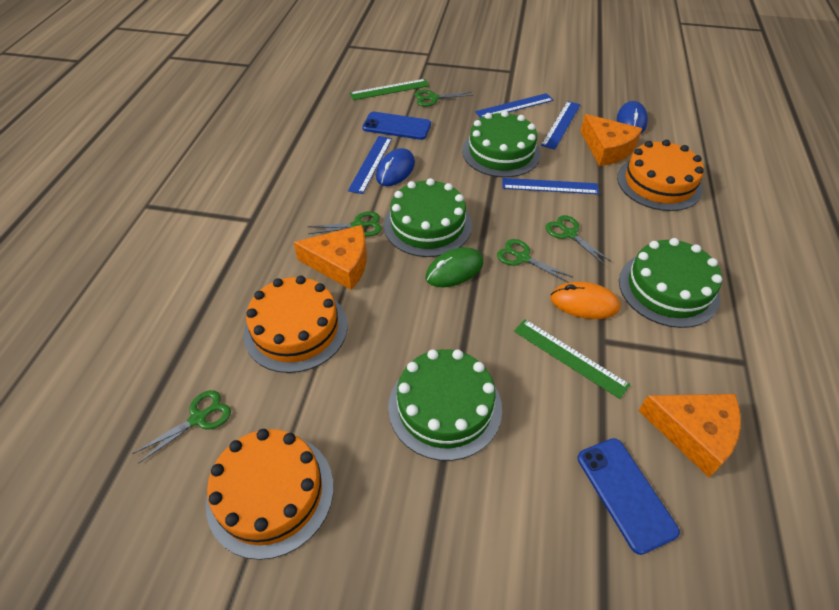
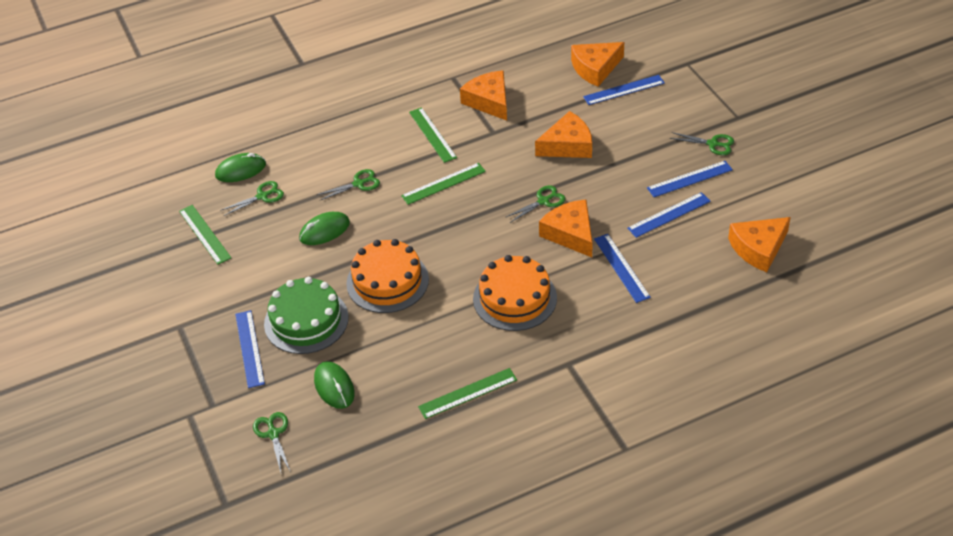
blue mouse: [376,148,415,186] [617,101,648,133] = 2 -> none = 0
blue phone: [362,112,431,140] [578,438,680,555] = 2 -> none = 0
blue ruler: [348,136,392,194] [475,93,554,118] [502,178,599,194] [541,101,581,150] = 4 -> [235,310,265,388] [583,75,665,105] [594,234,651,303] [627,192,711,238] [647,161,733,197] = 5
green cake: [384,178,472,257] [388,349,502,461] [462,111,541,177] [619,238,722,328] = 4 -> [264,277,349,354] = 1
green mouse: [425,247,483,287] = 1 -> [215,153,266,182] [299,212,350,245] [314,361,355,409] = 3
green ruler: [350,79,430,100] [514,319,630,399] = 2 -> [179,205,231,265] [401,163,486,205] [409,107,457,163] [418,368,517,419] = 4
orange cake: [206,429,333,560] [243,276,348,373] [617,140,704,211] = 3 -> [346,239,429,313] [473,255,557,331] = 2
orange cheese: [293,225,367,290] [580,114,642,166] [638,394,741,477] = 3 -> [460,70,507,121] [535,111,592,158] [539,199,593,257] [571,42,624,87] [728,217,791,272] = 5
orange mouse: [550,282,620,319] = 1 -> none = 0

